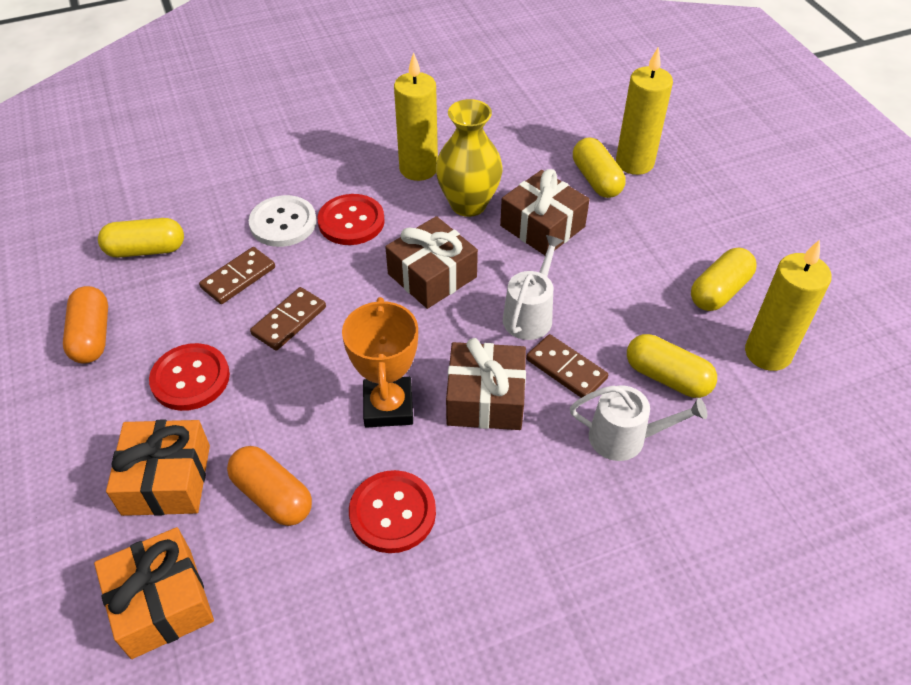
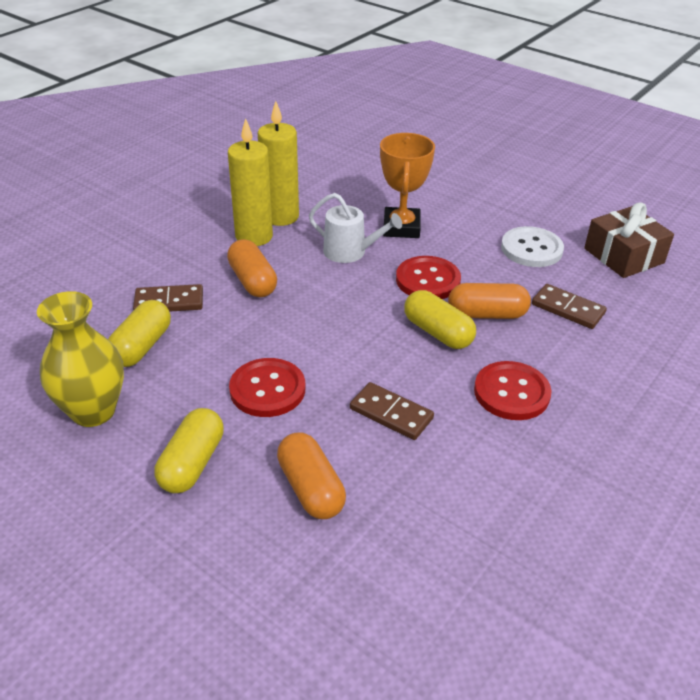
brown gift: [385,216,478,309] [446,338,526,430] [500,169,590,255] = 3 -> [584,202,674,278] = 1
orange capsule: [63,286,108,364] [227,446,312,526] = 2 -> [227,239,277,297] [277,432,346,519] [448,283,531,319] = 3
orange gift: [94,527,214,659] [106,420,210,516] = 2 -> none = 0
white watering can: [503,235,563,340] [570,385,707,461] = 2 -> [309,193,402,263] = 1
yellow candle: [394,53,438,181] [616,47,673,175] [745,239,832,371] = 3 -> [228,118,273,246] [258,101,299,226] = 2
yellow capsule: [98,218,184,258] [573,137,625,198] [627,334,717,398] [691,248,757,311] = 4 -> [108,300,171,367] [155,408,224,493] [404,290,476,349] = 3

